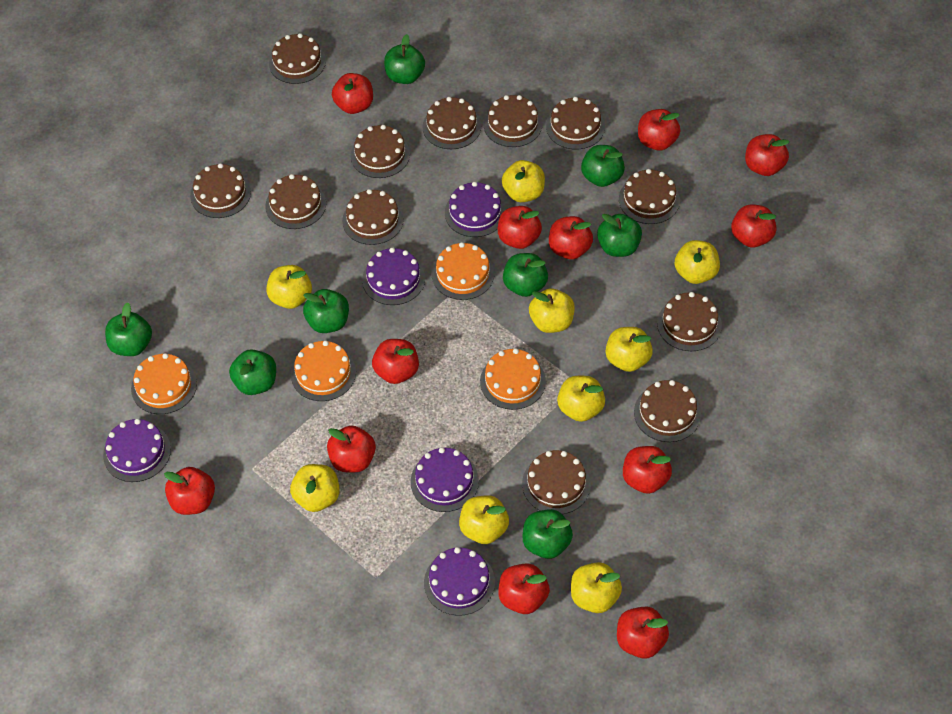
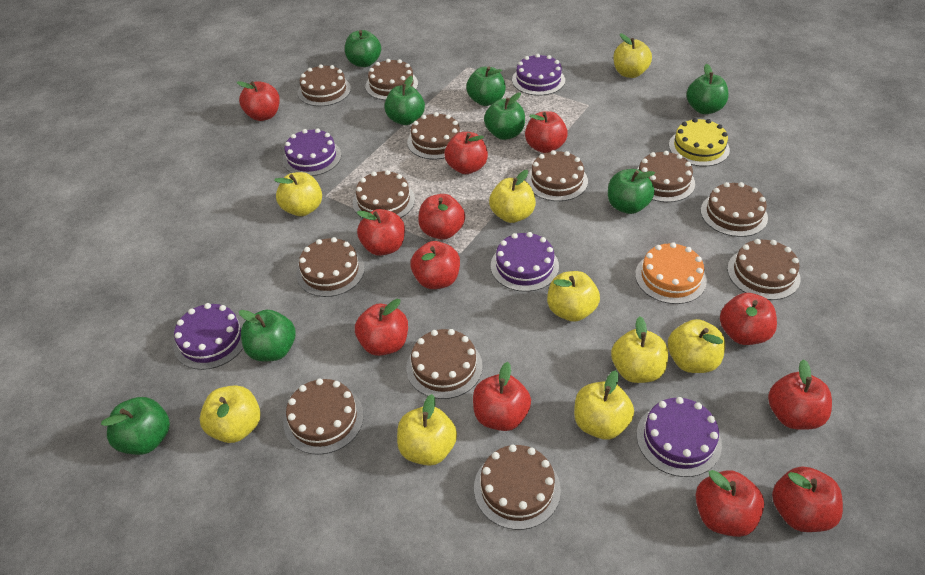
orange cake: [131,353,197,414] [291,341,356,401] [432,242,494,300] [480,348,546,410] = 4 -> [635,242,707,304] = 1
yellow cake: none = 0 -> [669,118,730,166] = 1

